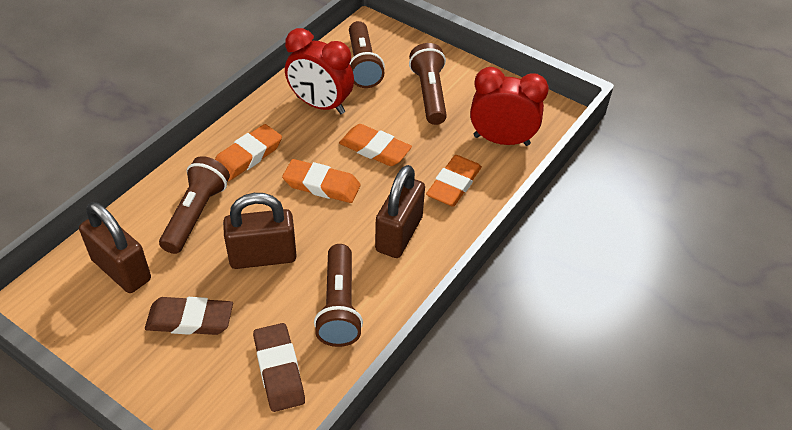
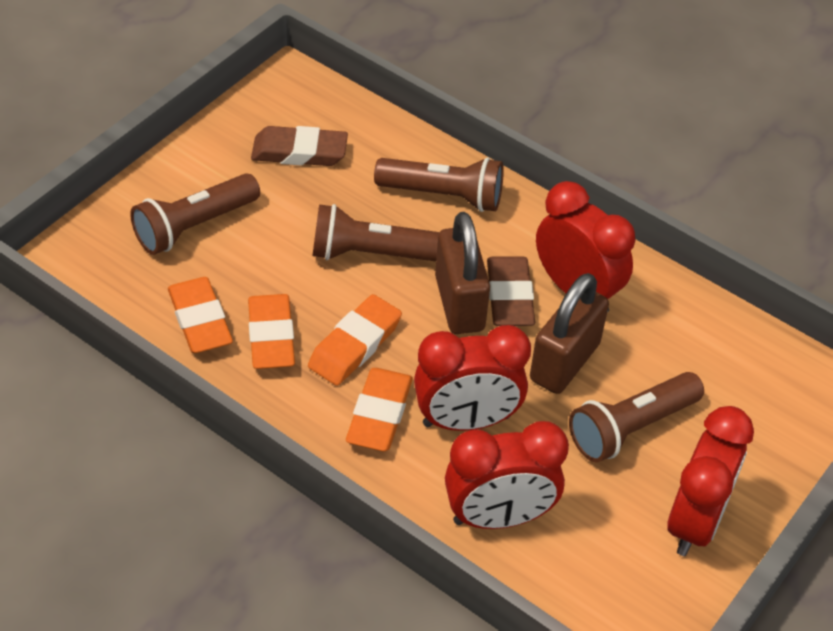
brown padlock: [79,202,151,293] [223,193,297,269] [375,165,425,258] = 3 -> [435,212,490,334] [530,273,609,394] = 2
red clock: [285,28,354,114] [470,67,549,146] = 2 -> [414,325,531,431] [445,421,569,529] [536,181,635,312] [667,406,754,556] = 4

